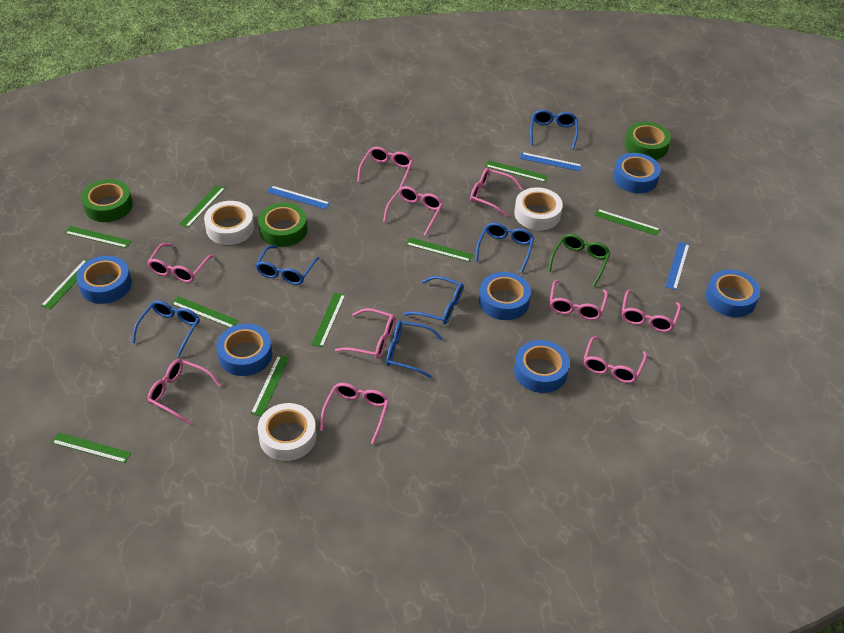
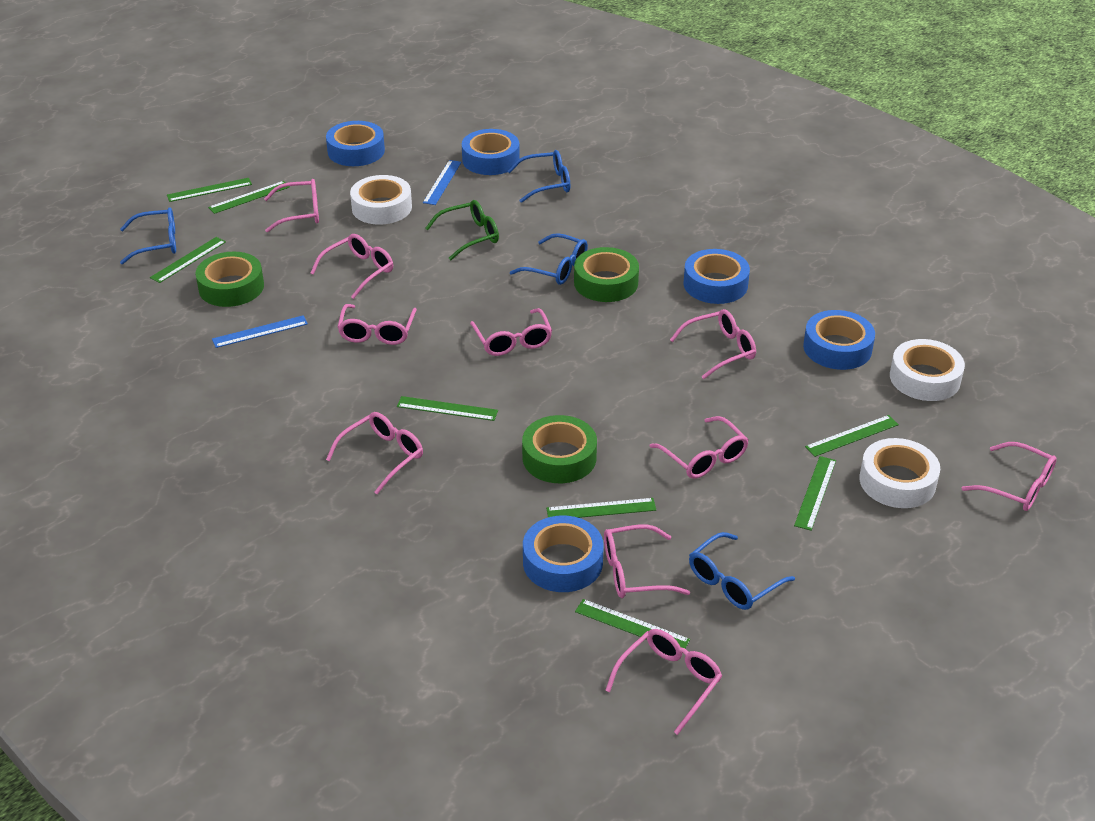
blue glasses: [132,301,200,358] [256,245,320,285] [386,321,443,378] [404,276,463,324] [475,222,534,273] [530,110,578,149] = 6 -> [120,207,176,264] [507,150,570,203] [510,233,588,285] [689,532,795,610] = 4
blue ruler: [267,186,330,209] [520,152,582,171] [665,242,689,290] = 3 -> [212,315,308,348] [423,160,462,205] = 2
blue tape: [76,256,132,304] [216,324,272,376] [479,272,531,320] [514,340,570,393] [613,153,661,193] [705,269,760,317] = 6 -> [326,121,385,166] [462,129,520,175] [523,516,604,592] [683,249,750,304] [803,310,875,370] = 5
green ruler: [41,259,88,310] [52,432,131,463] [65,226,131,248] [171,296,239,328] [179,185,225,228] [251,355,289,416] [311,293,345,347] [406,237,473,262] [485,160,548,182] [594,209,660,236] = 10 -> [150,237,226,283] [167,178,252,202] [208,181,290,214] [397,396,498,421] [546,498,656,518] [575,599,690,649] [794,456,836,531] [805,415,899,457] = 8

